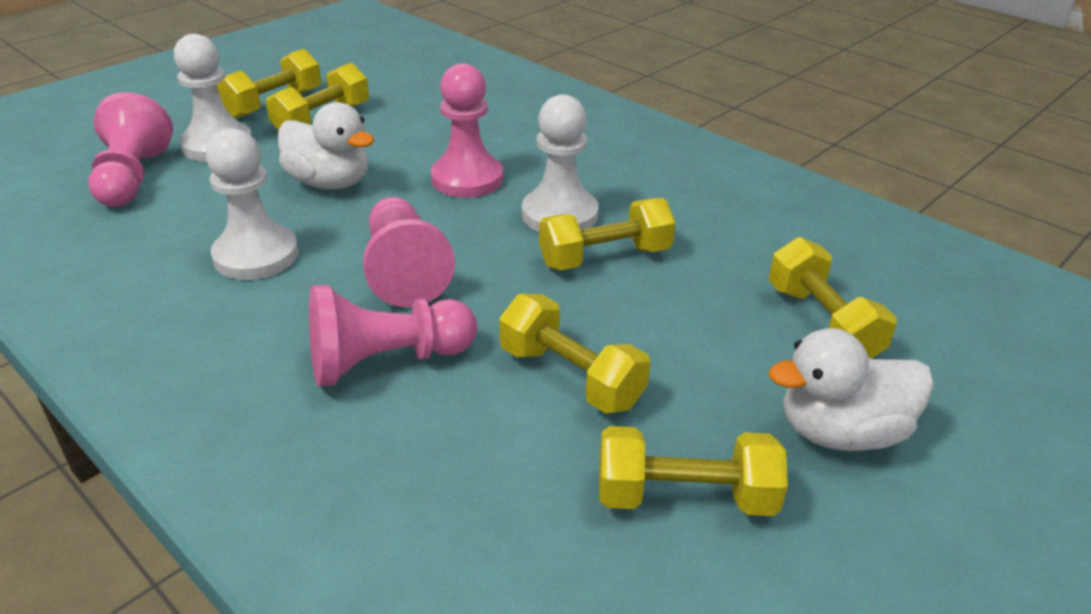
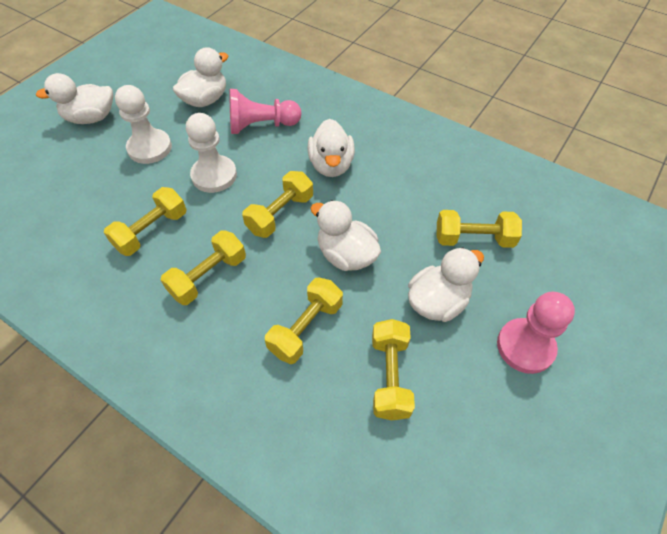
pink pawn: [88,92,173,207] [309,285,477,386] [363,197,455,307] [431,63,503,198] = 4 -> [230,89,301,134] [497,292,575,374] = 2
white duck: [278,102,374,190] [769,328,934,451] = 2 -> [36,73,113,124] [173,47,228,107] [307,119,355,177] [311,200,381,271] [408,247,484,322] = 5
white pawn: [174,34,252,162] [206,129,299,280] [522,94,599,232] = 3 -> [115,85,172,164] [186,113,237,193] = 2

